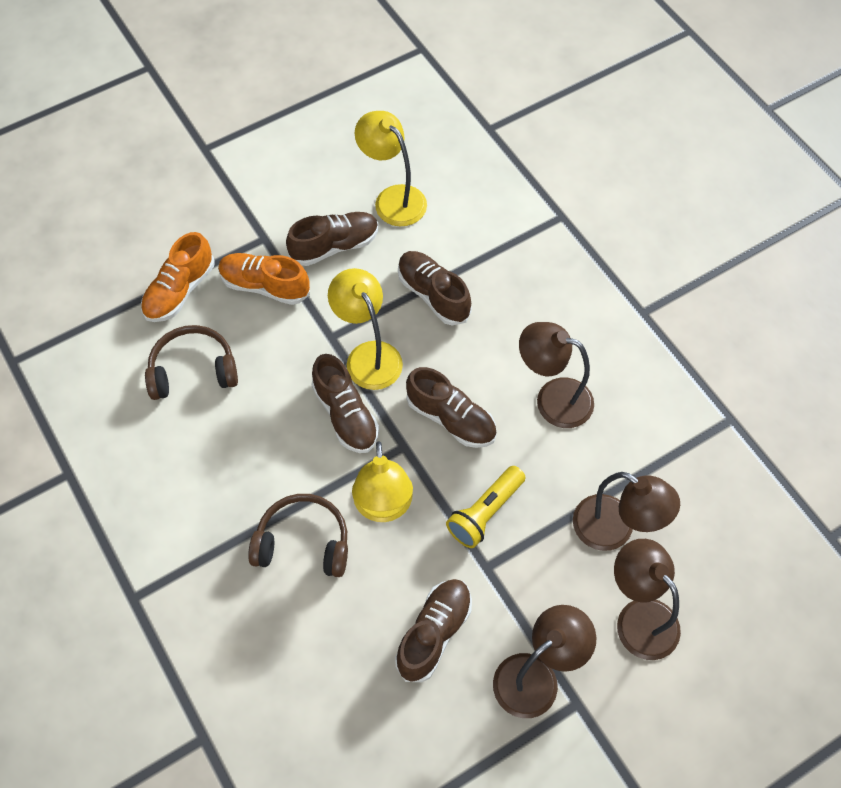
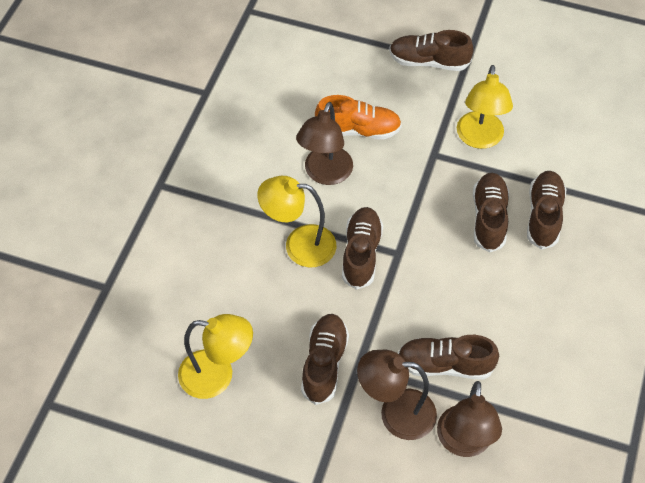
brown headphones: [145,325,238,400] [248,494,348,577] = 2 -> none = 0
brown lamp: [493,605,597,718] [519,322,594,428] [573,472,680,551] [614,539,681,660] = 4 -> [296,102,353,185] [357,350,437,440] [437,381,502,457] = 3
brown shoe: [286,212,378,266] [311,354,379,453] [395,579,472,682] [398,251,472,325] [406,367,497,448] = 5 -> [301,314,349,405] [342,207,383,290] [389,30,474,71] [398,335,499,380] [473,173,509,253] [527,171,566,249] = 6
orange shoe: [141,232,215,322] [218,253,310,305] = 2 -> [315,95,402,139] = 1
yellow flashlight: [446,466,525,548] = 1 -> none = 0

